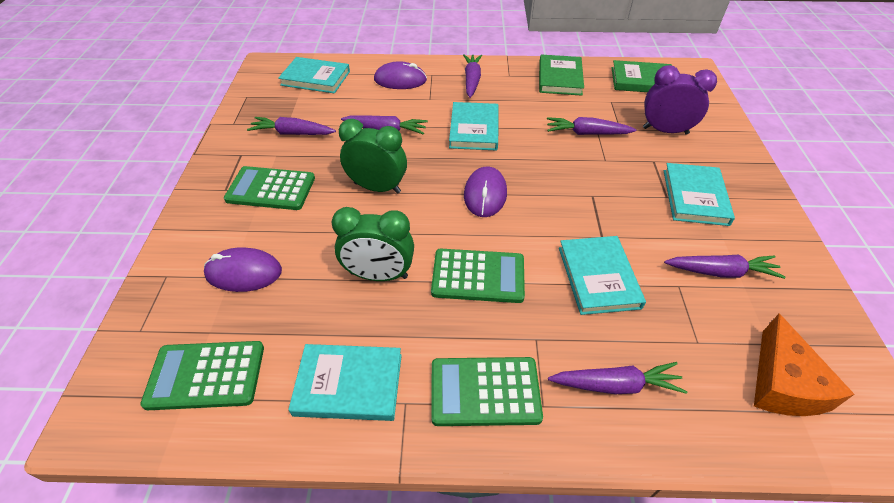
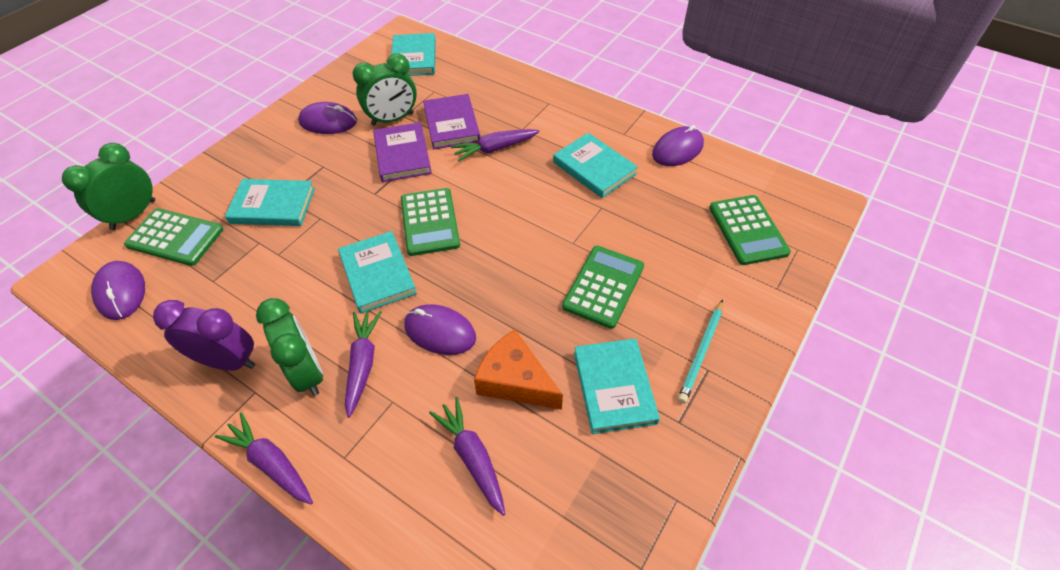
green book: [539,55,584,96] [612,60,672,92] = 2 -> none = 0
green clock: [332,207,414,281] [339,119,407,194] = 2 -> [62,143,155,230] [256,298,323,396] [352,53,417,126] = 3
purple book: none = 0 -> [373,122,432,182] [423,94,480,149] = 2
purple carrot: [247,117,336,135] [341,115,428,135] [463,54,482,98] [547,117,637,135] [548,362,688,394] [664,255,786,279] = 6 -> [215,412,313,504] [345,311,382,418] [429,397,505,516] [451,129,540,162] = 4
purple mouse: [204,247,282,292] [374,61,427,89] [464,167,507,217] = 3 -> [91,261,145,320] [298,102,357,134] [404,304,476,355] [652,125,704,166] = 4
turquoise pencil: none = 0 -> [678,300,723,403] = 1

